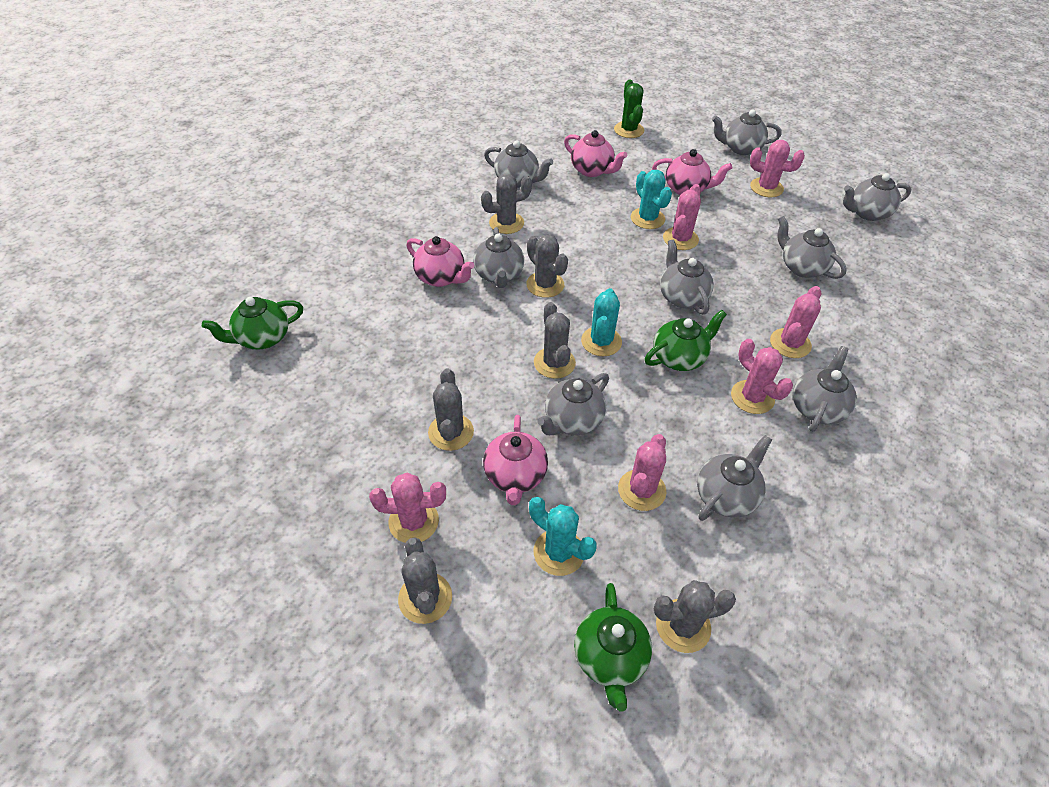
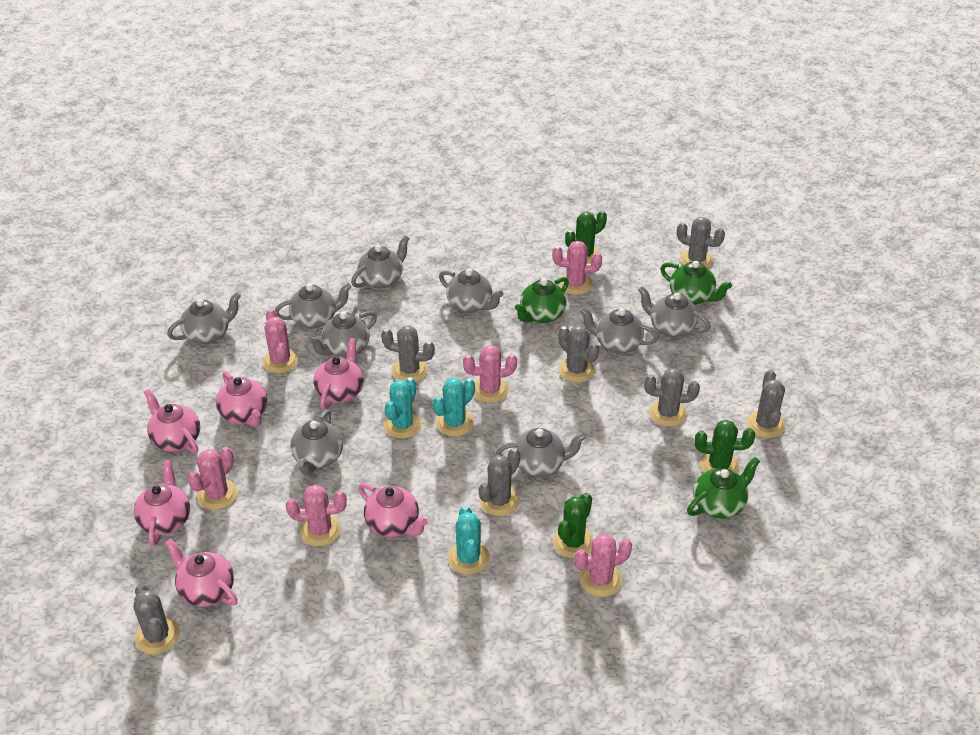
green cactus: [614,79,644,138] = 1 -> [553,493,593,558] [565,210,607,263] [695,420,755,474] = 3
grey cactus: [398,537,452,624] [428,369,474,451] [481,174,532,234] [526,235,568,298] [534,302,576,379] [654,580,736,653] = 6 -> [133,584,180,655] [381,326,435,382] [479,448,520,516] [558,325,599,383] [644,368,700,427] [677,217,725,268] [747,370,785,438] = 7
pink teapot: [406,236,474,287] [483,415,548,505] [564,130,627,177] [652,149,732,195] = 4 -> [134,460,190,546] [144,389,200,453] [165,538,238,607] [216,371,267,427] [314,338,364,409] [358,483,428,537] = 6

